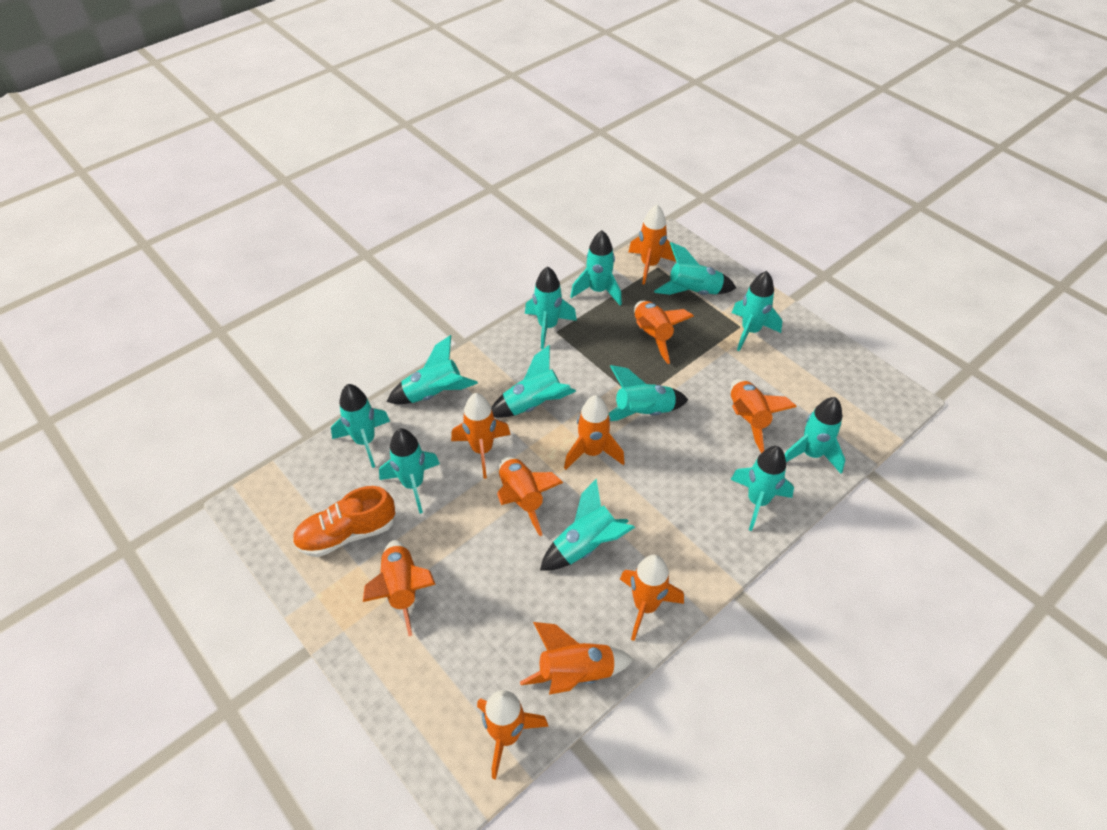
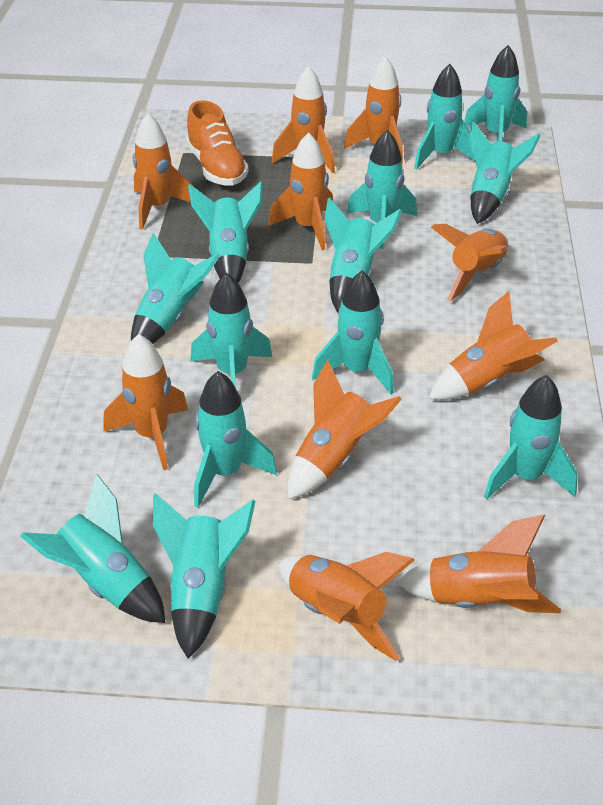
turquoise rocket: [331,384,390,468] [379,428,440,514] [387,335,478,404] [491,345,576,418] [525,266,577,349] [540,479,635,570] [570,230,622,305] [609,365,688,421] [654,242,736,295] [731,446,794,531] [732,271,782,351] [785,397,845,474] = 12 -> [20,474,166,623] [131,232,220,344] [153,493,256,659] [188,181,263,283] [190,273,272,388] [194,371,277,508] [312,271,394,395] [324,197,402,313] [347,130,417,249] [414,64,475,170] [464,45,527,141] [468,121,540,224] [484,375,578,499] = 13

